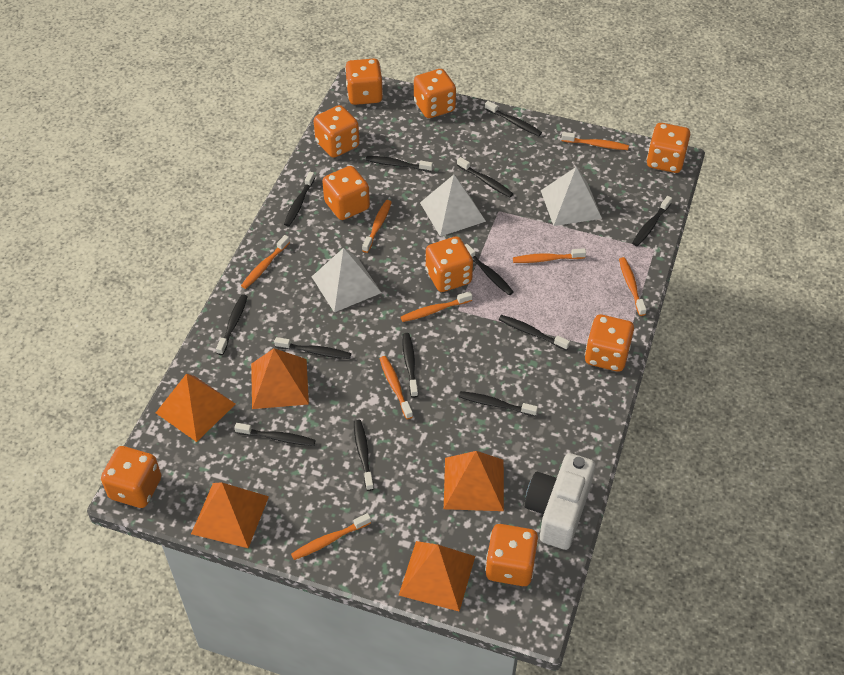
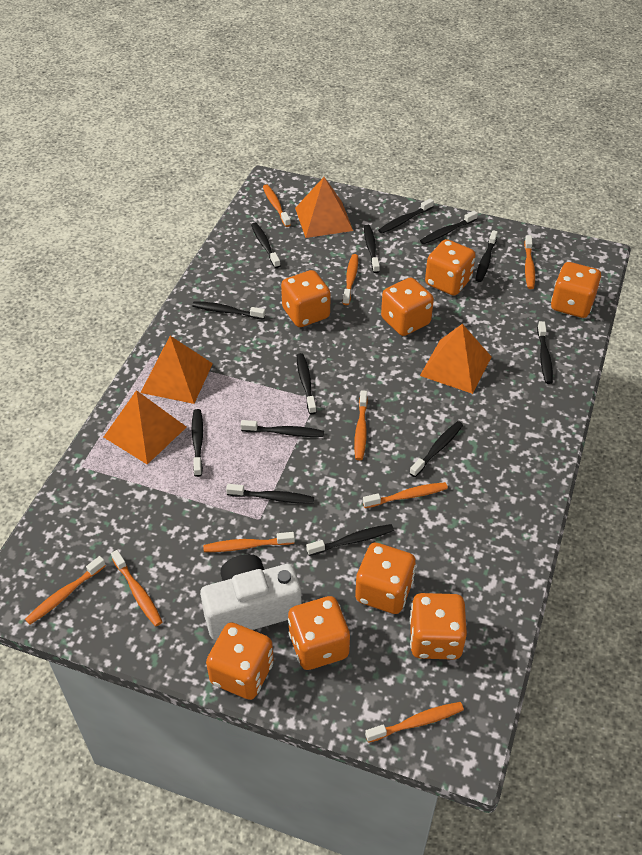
orange dice: [101,446,161,508] [314,105,359,158] [322,166,370,220] [345,58,383,105] [414,69,456,118] [426,236,473,292] [485,524,539,586] [585,314,634,372] [647,123,690,173] = 9 -> [206,622,274,700] [281,270,330,327] [288,596,350,670] [355,543,416,614] [381,277,434,336] [409,593,467,660] [425,239,476,296] [551,262,601,318] = 8
orange pyramid: [156,373,235,442] [191,482,269,548] [251,348,309,409] [399,541,475,612] [444,451,504,511] = 5 -> [104,390,186,464] [141,336,213,404] [295,177,353,238] [420,324,492,394] = 4
orange toothbrush: [241,235,290,289] [291,513,371,560] [362,200,392,253] [379,356,413,419] [401,291,472,322] [513,248,586,263] [561,132,629,150] [619,257,647,316] = 8 -> [25,556,106,625] [111,550,162,626] [203,532,295,552] [263,184,291,227] [343,254,358,305] [354,390,368,460] [363,482,448,508] [365,702,464,743] [524,235,535,289] = 9
white pyramid: [312,248,381,312] [420,175,486,236] [541,167,602,226] = 3 -> none = 0

